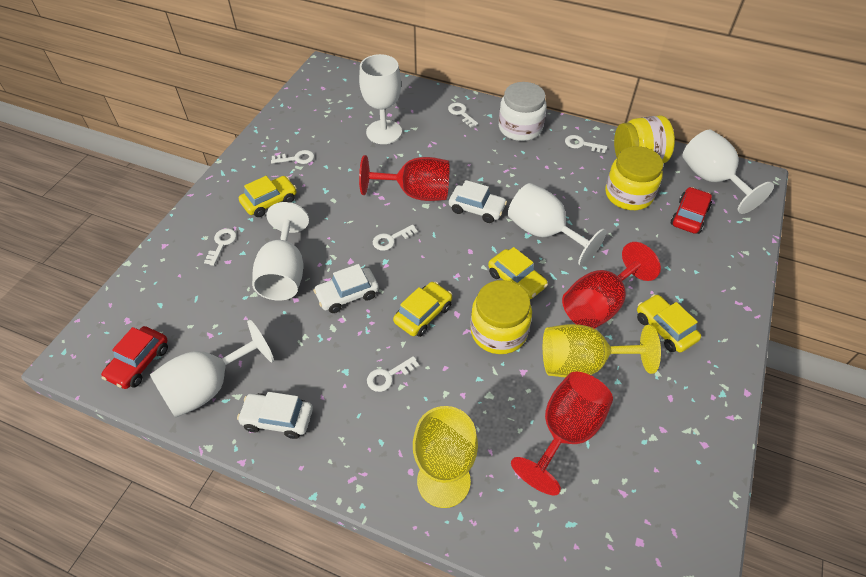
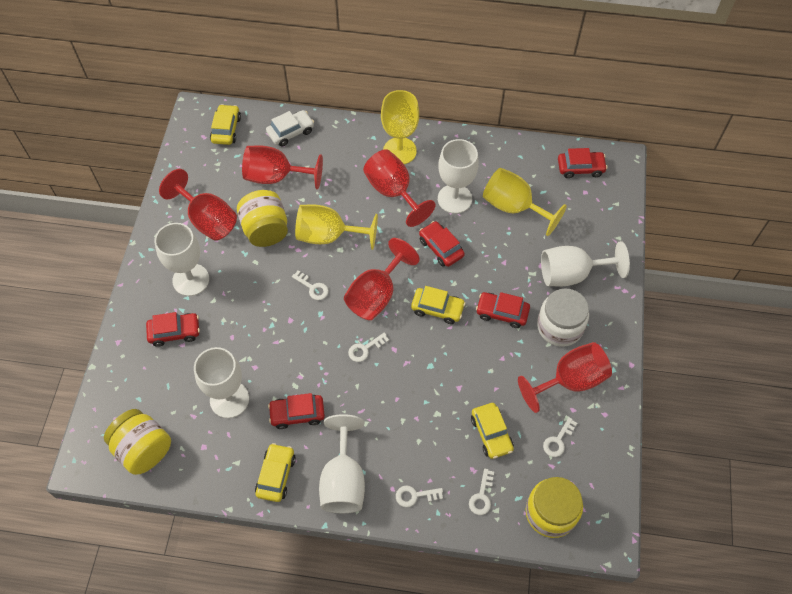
red car: [101,326,168,389] [670,187,712,234] = 2 -> [146,312,200,347] [268,393,325,429] [419,221,465,267] [476,292,530,328] [558,148,607,178] = 5
red goblet: [359,155,449,201] [511,372,613,496] [562,242,661,329] = 3 -> [159,169,237,240] [242,146,323,189] [344,238,420,320] [363,149,436,227] [518,342,612,413] = 5
white car: [237,392,313,439] [313,264,379,313] [449,180,507,223] = 3 -> [266,110,314,147] = 1
white key: [204,228,236,266] [271,150,314,164] [367,356,419,392] [373,224,418,251] [448,102,478,127] [565,135,607,153] = 6 -> [292,271,329,300] [348,333,389,362] [396,485,443,507] [469,469,494,515] [543,417,577,457] = 5
yellow goblet: [413,406,478,508] [543,324,661,378] = 2 -> [295,205,378,250] [381,90,419,164] [483,168,567,236] = 3

